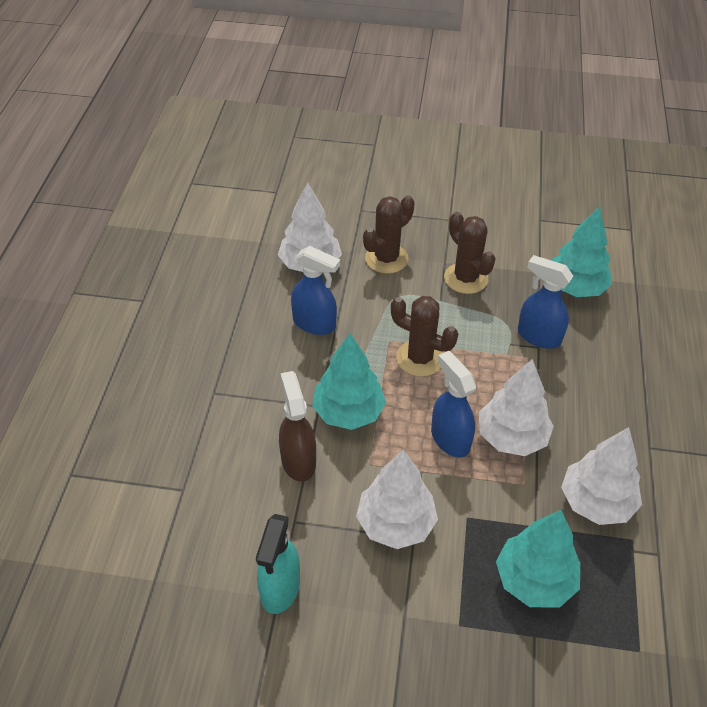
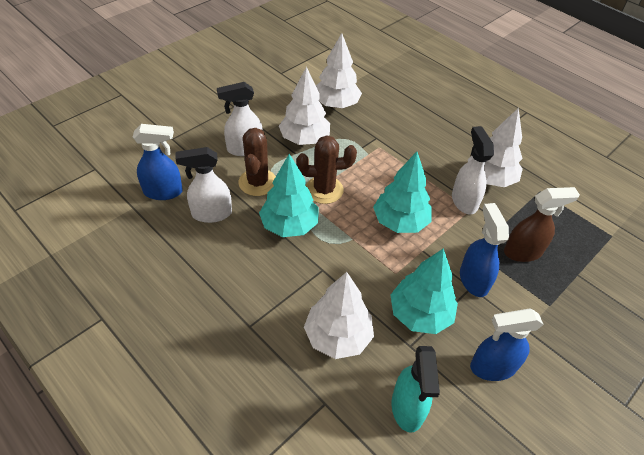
brown cactus: [363,195,415,274] [391,296,458,377] [444,212,496,294] = 3 -> [238,128,276,196] [297,135,357,204] = 2
white spray bottle: none = 0 -> [175,147,232,223] [217,82,263,156] [452,126,494,214] = 3

